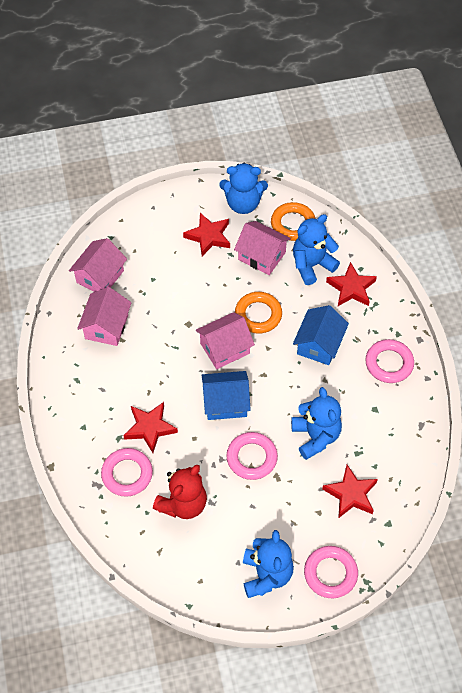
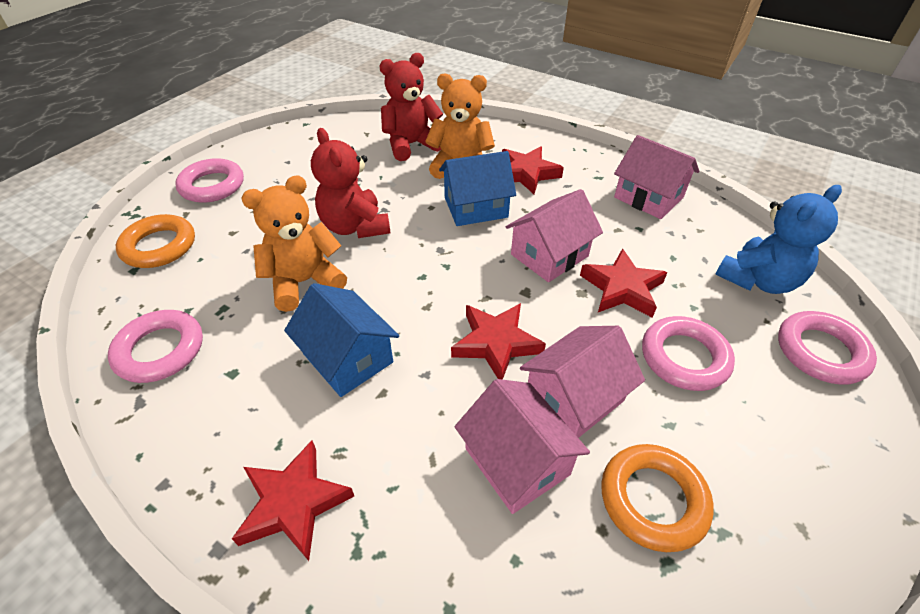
blue teddy bear: [219,163,268,214] [243,530,294,598] [291,387,342,460] [293,214,340,285] = 4 -> [715,185,842,294] = 1
orange teddy bear: none = 0 -> [241,175,347,312] [425,73,495,179] = 2
red teddy bear: [153,465,207,519] = 1 -> [311,128,390,238] [379,53,443,161] = 2

